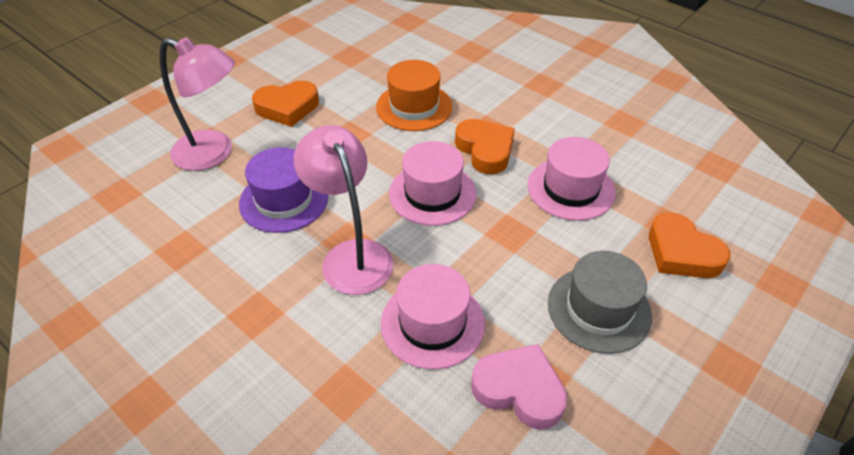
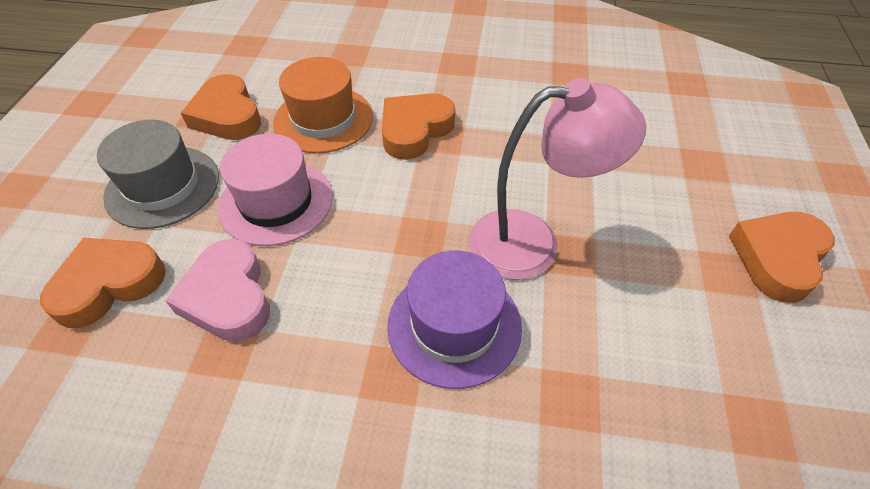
orange heart: [252,81,319,127] [455,119,515,174] [649,212,730,278] = 3 -> [40,238,166,328] [181,74,261,140] [382,93,455,160] [729,212,835,303] = 4
pink hat: [381,264,485,369] [389,141,476,226] [528,137,616,221] = 3 -> [218,134,333,246] = 1
pink lamp: [160,37,235,171] [294,125,393,295] = 2 -> [469,78,646,280] = 1

